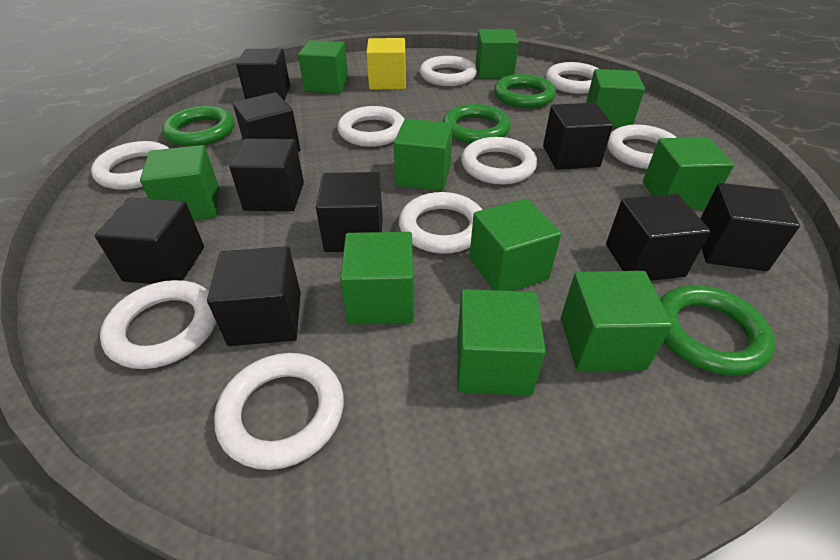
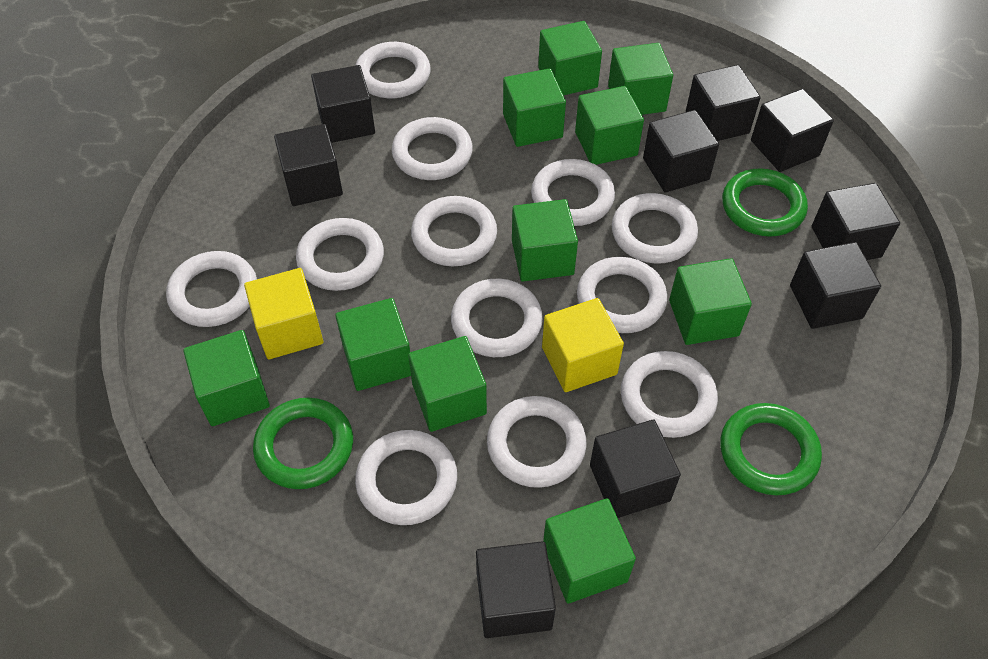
green ring: [162,106,235,147] [443,104,511,144] [494,74,556,108] [660,285,776,376] = 4 -> [253,397,353,489] [720,403,822,495] [722,168,808,237] = 3
white ring: [91,141,170,190] [100,280,216,369] [214,353,344,470] [338,106,404,147] [399,192,482,254] [420,56,477,86] [461,137,537,185] [546,62,599,94] [607,124,677,169] = 9 -> [166,251,257,327] [296,218,384,291] [355,42,431,98] [355,430,457,525] [392,117,473,180] [411,196,497,266] [451,279,543,357] [487,396,586,488] [531,159,615,226] [577,257,667,333] [612,193,698,263] [621,351,718,438] = 12
yellow cube: [366,38,406,90] = 1 -> [244,268,323,360] [542,298,624,392] = 2

